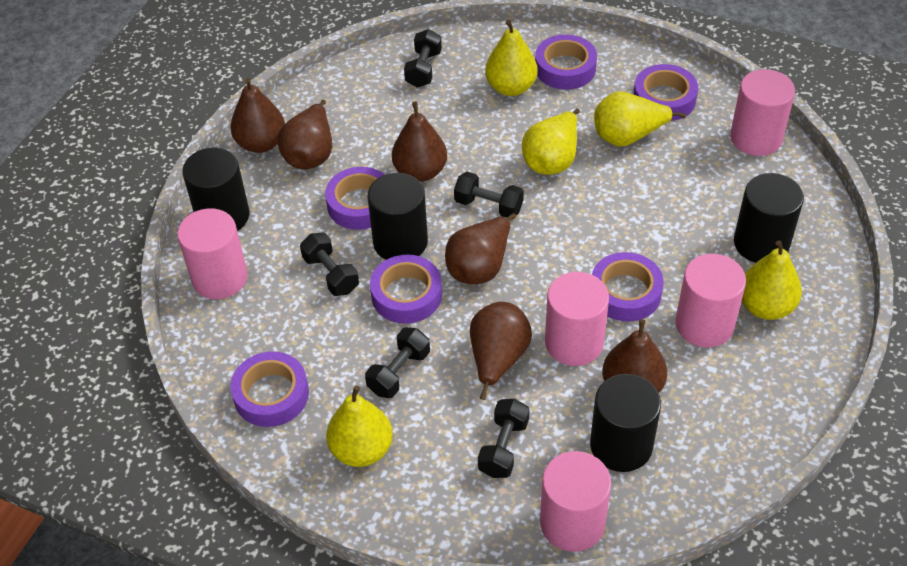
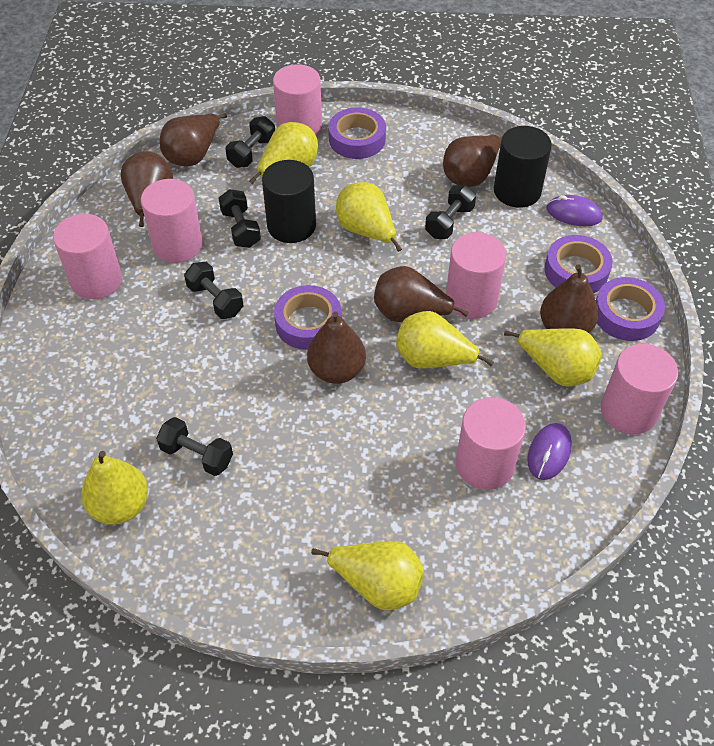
black cylinder: [182,147,250,231] [367,173,428,260] [590,374,661,472] [734,173,804,263] = 4 -> [262,160,316,243] [494,126,552,208] = 2
pink cylinder: [177,208,248,299] [540,451,611,552] [545,272,609,366] [675,254,746,348] [730,69,795,156] = 5 -> [53,214,122,300] [141,179,203,263] [273,64,322,137] [446,232,506,319] [456,397,526,490] [601,344,678,434] = 6
purple mouse: none = 0 -> [527,423,572,480] [547,195,603,226] = 2
purple tape: [230,352,309,427] [325,167,385,230] [370,255,442,324] [535,34,597,90] [592,252,664,321] [633,64,698,121] = 6 -> [274,285,341,350] [329,108,386,159] [544,235,613,293] [596,277,665,341] = 4
yellow pear: [326,385,393,467] [485,20,538,96] [522,109,580,175] [594,91,686,147] [742,240,802,320] = 5 -> [81,451,148,525] [249,122,318,184] [311,541,424,610] [336,182,402,252] [396,311,494,369] [504,328,602,386] = 6

